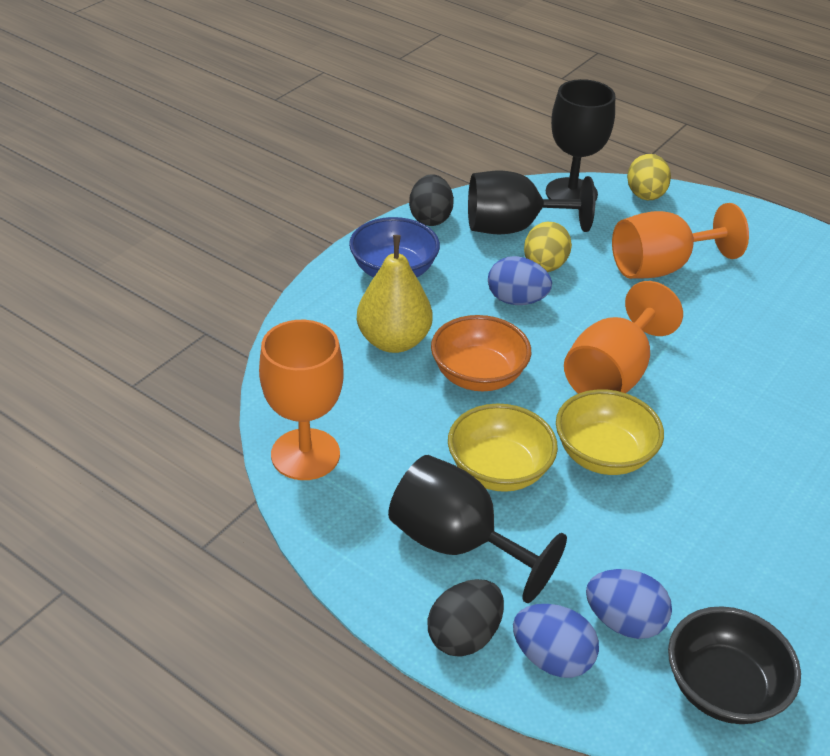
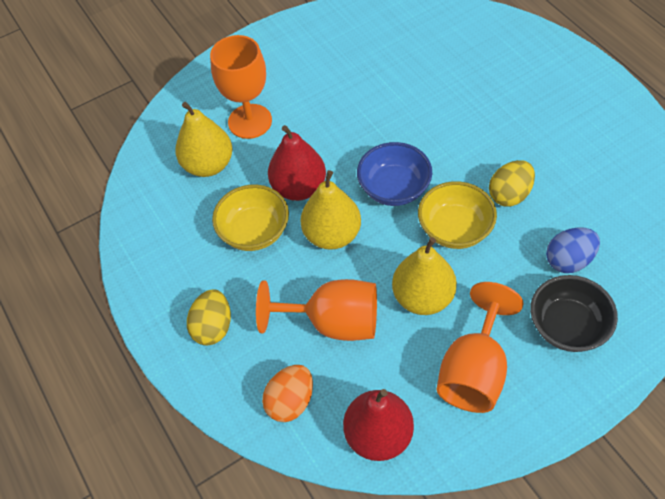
black egg: [409,174,454,226] [427,579,504,657] = 2 -> none = 0
black goblet: [388,455,567,603] [468,171,595,234] [546,79,615,201] = 3 -> none = 0
blue egg: [488,256,552,305] [513,604,599,678] [586,569,672,639] = 3 -> [546,227,600,273] = 1
orange bowl: [431,315,531,391] = 1 -> none = 0
orange egg: none = 0 -> [262,365,313,422] = 1
red pear: none = 0 -> [268,125,326,201] [343,389,414,461] = 2
yellow pear: [357,235,432,353] = 1 -> [175,102,233,177] [300,170,361,250] [392,237,457,315] = 3

